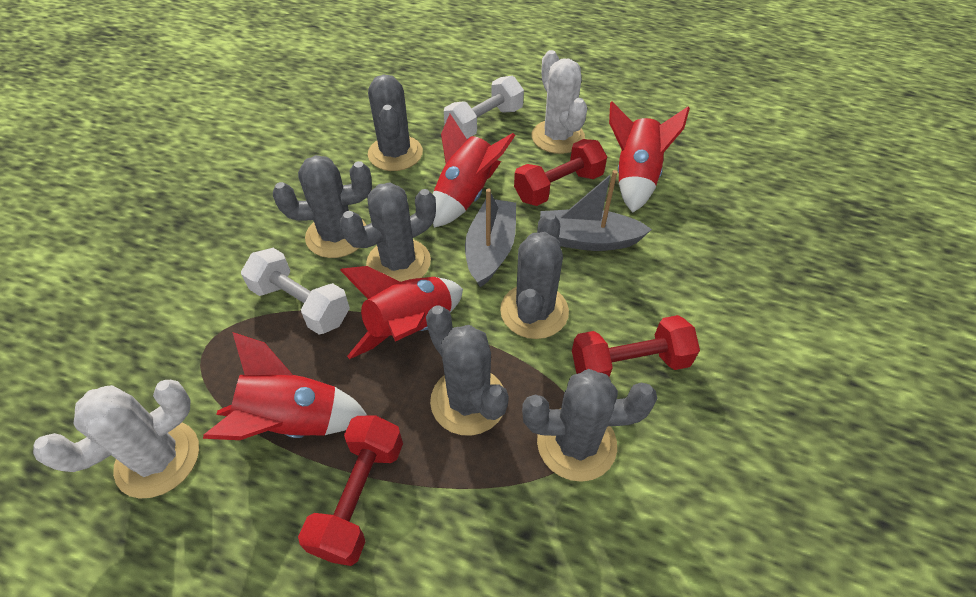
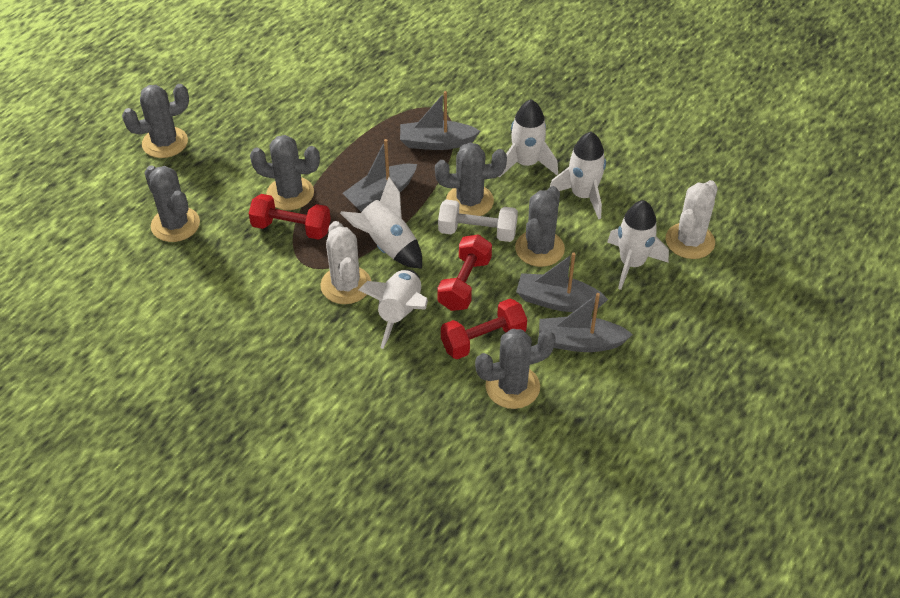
grey boat: [465,189,516,287] [540,170,652,251] = 2 -> [342,139,417,212] [400,91,480,150] [516,252,608,312] [539,293,633,352] = 4
red rocket: [203,332,368,440] [340,266,463,359] [433,114,515,228] [609,102,690,213] = 4 -> none = 0
white dumbbell: [241,248,350,335] [444,76,524,139] = 2 -> [438,200,518,242] = 1
white rocket: none = 0 -> [340,177,422,269] [358,269,428,349] [498,99,558,178] [550,132,606,219] [608,200,669,290] = 5

